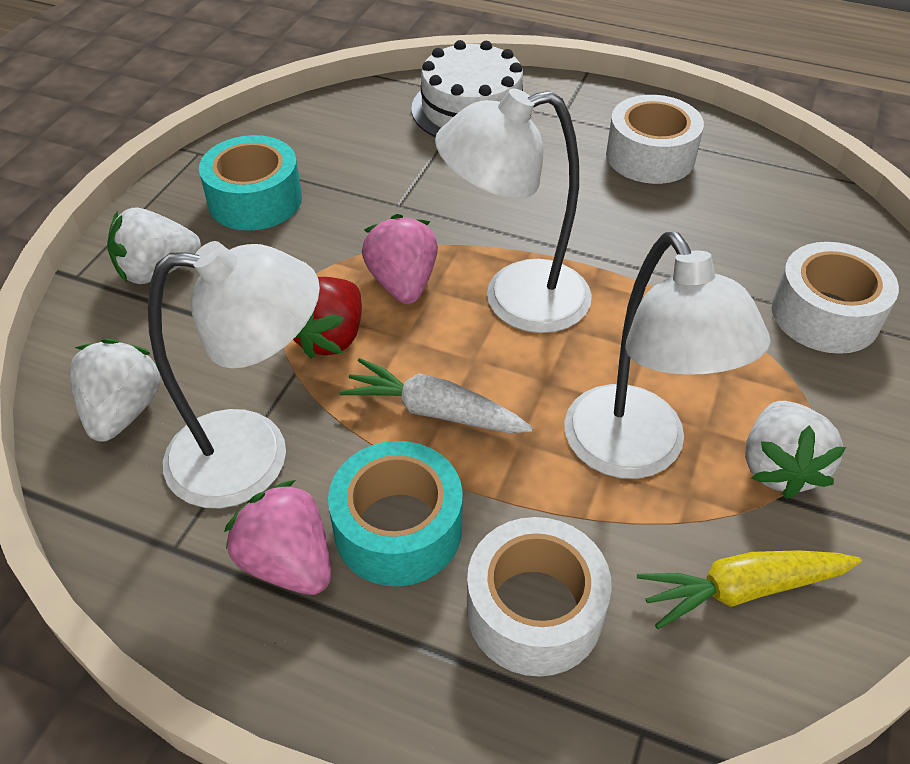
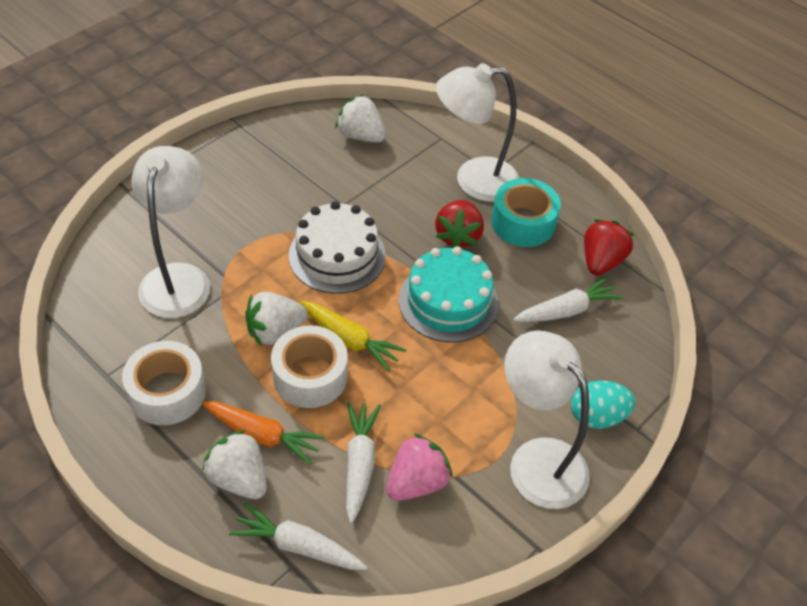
orange carrot: none = 0 -> [201,401,325,465] = 1
pink strawberry: [224,480,331,595] [362,214,438,304] = 2 -> [386,433,453,501] = 1
red strawberry: [293,277,362,359] = 1 -> [435,200,484,248] [584,219,634,276] = 2
turquoise cake: none = 0 -> [399,246,498,342] = 1
turquoise egg: none = 0 -> [571,381,635,429] = 1
turquoise tape: [199,135,302,231] [328,441,463,586] = 2 -> [491,178,561,247] = 1
white carrot: [339,358,533,433] = 1 -> [229,503,367,570] [346,402,381,523] [513,276,624,322] = 3
white tape: [467,517,612,677] [606,95,704,184] [772,242,899,354] = 3 -> [122,341,206,425] [271,325,348,408] = 2

